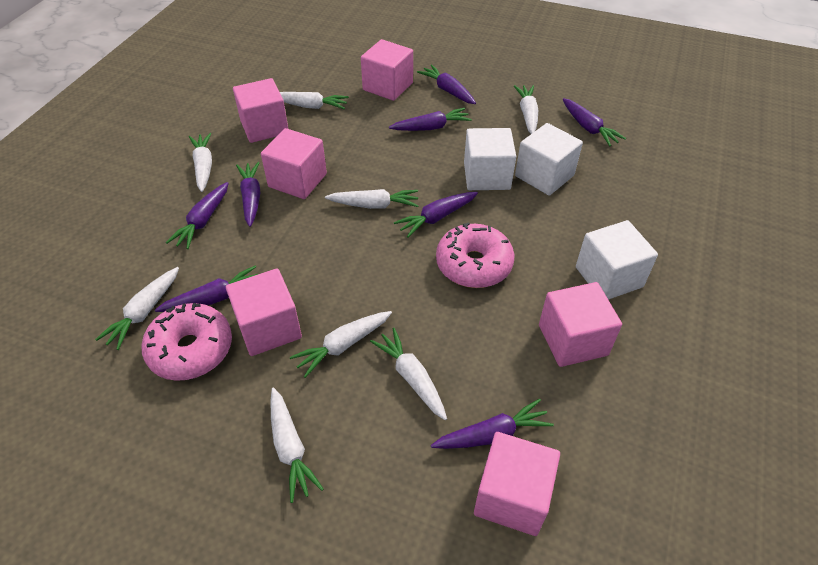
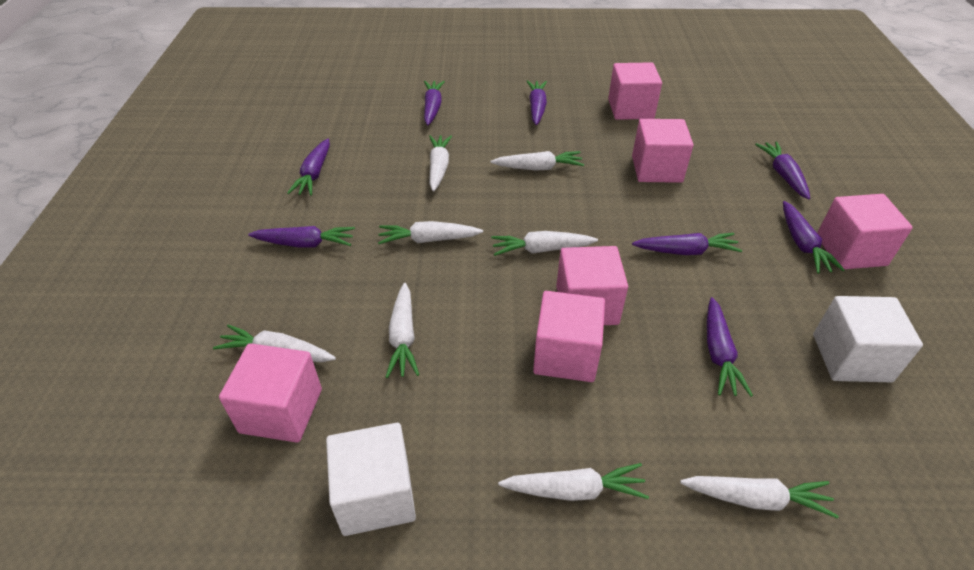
pink donut: [142,303,232,381] [436,223,514,288] = 2 -> none = 0
white cube: [464,128,516,190] [515,123,583,196] [576,220,658,300] = 3 -> [326,423,416,536] [813,296,923,382] = 2

